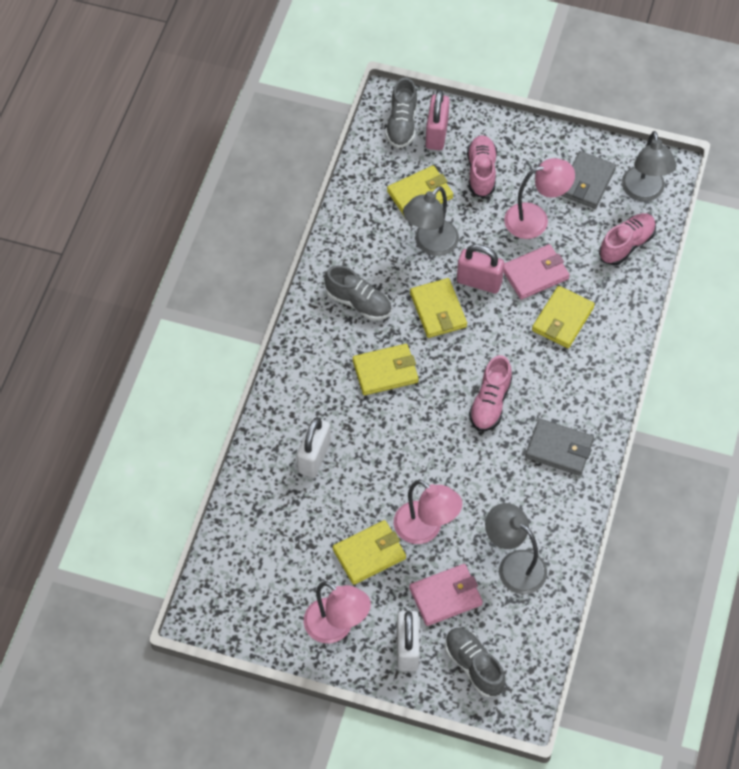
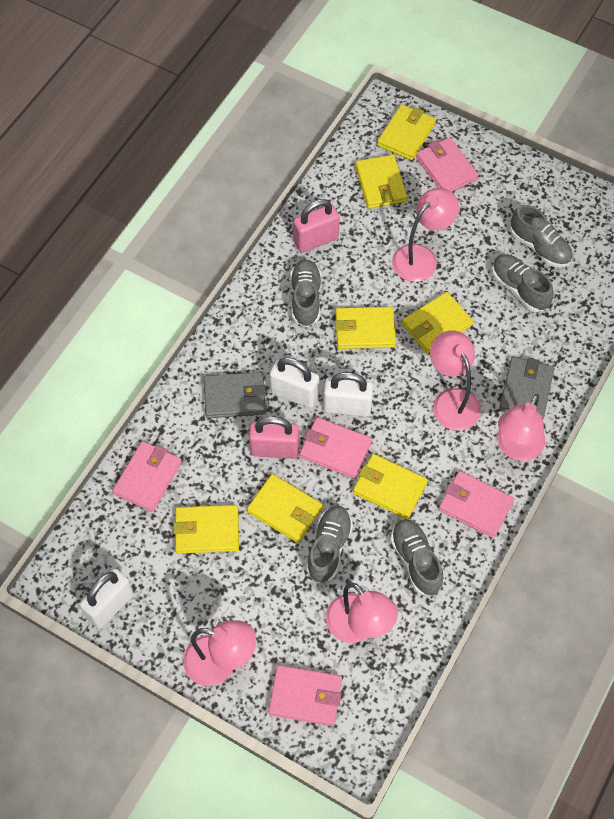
grey lamp: [403,186,459,256] [485,503,547,594] [622,131,676,201] = 3 -> none = 0
grey shoe: [324,265,392,320] [385,77,417,148] [445,628,506,697] = 3 -> [290,259,321,327] [306,506,353,583] [390,519,444,595] [492,254,554,312] [510,205,573,267] = 5
pink lamp: [304,581,371,643] [394,480,462,544] [504,158,575,239] = 3 -> [183,620,256,686] [326,583,398,643] [392,188,459,282] [430,330,481,431] [497,394,545,461] = 5
pink shoe: [467,135,497,198] [469,355,512,431] [599,213,656,265] = 3 -> none = 0
pink wallet: [409,564,483,626] [503,244,570,300] = 2 -> [113,441,182,512] [268,665,342,726] [300,417,372,479] [416,137,478,192] [439,471,514,538] = 5
white padlock: [297,417,331,478] [397,611,420,671] = 2 -> [80,568,133,629] [270,357,319,408] [323,372,373,417] = 3
yellow wallet: [333,520,406,585] [353,344,419,395] [387,166,453,219] [410,278,467,338] [532,286,595,348] = 5 -> [173,505,239,554] [247,474,323,543] [335,307,396,349] [353,454,428,519] [355,154,407,209] [377,104,436,160] [402,292,473,354] = 7

